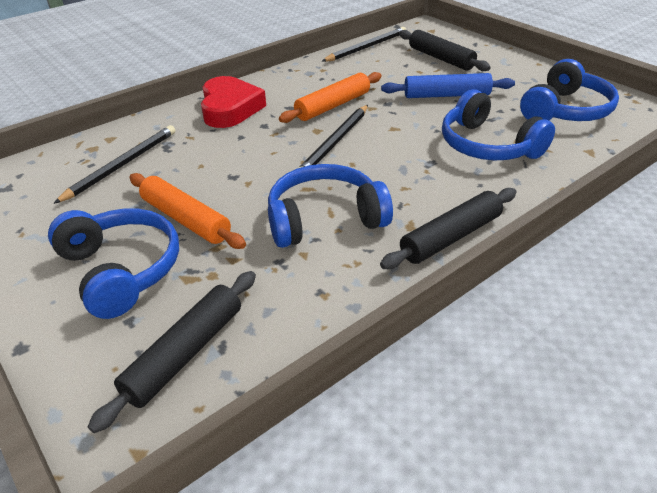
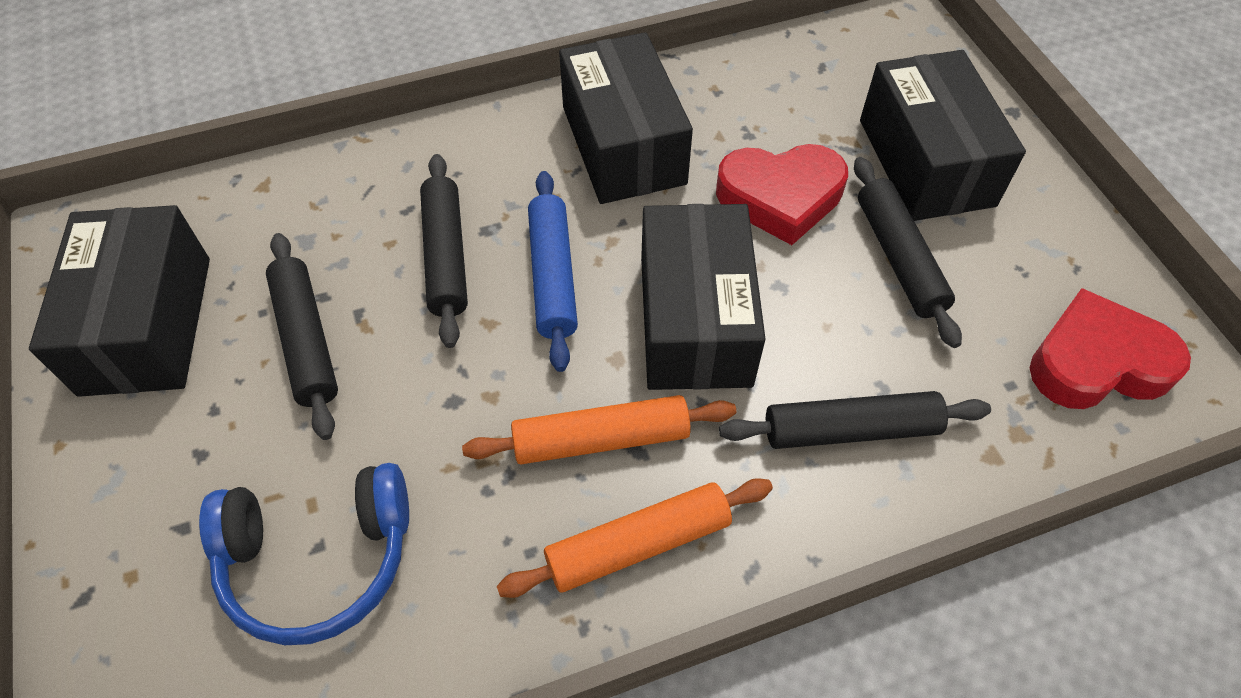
black box: none = 0 -> [29,205,210,397] [559,32,693,204] [641,204,765,390] [860,50,1026,221] = 4
black pencil: [53,125,175,204] [299,105,368,168] [322,27,406,62] = 3 -> none = 0
black rolling pin: [88,271,256,433] [380,188,516,269] [399,30,491,71] = 3 -> [266,233,338,440] [420,154,468,348] [719,391,991,449] [854,157,962,348] = 4
blue headphones: [48,209,179,319] [268,164,393,248] [442,89,555,160] [520,59,619,121] = 4 -> [199,463,409,645] = 1
red heart: [201,76,266,128] = 1 -> [716,144,848,245] [1029,288,1191,409] = 2

